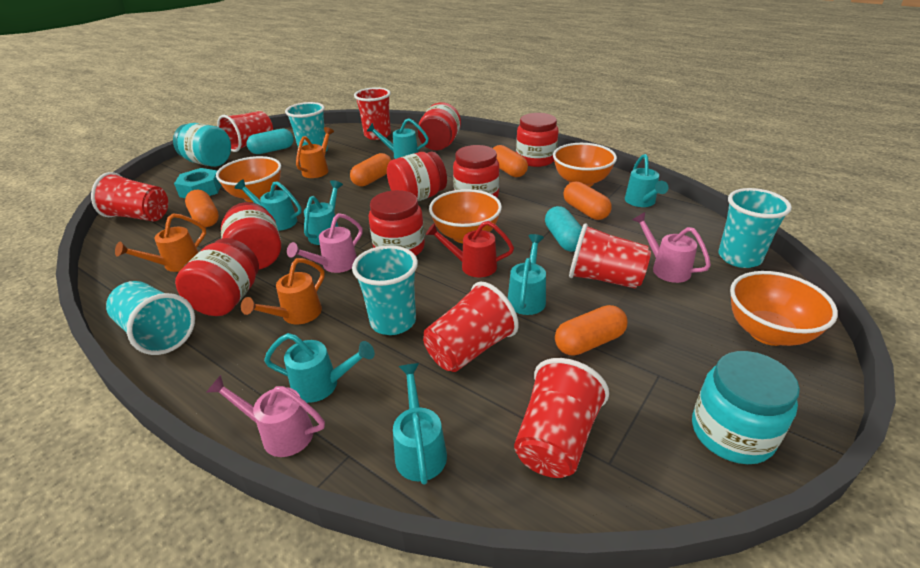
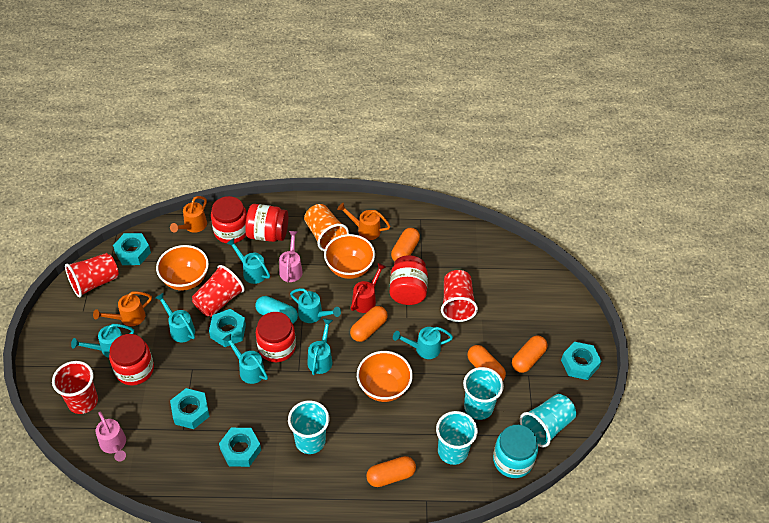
orange bowl: [216,156,281,202] [429,189,502,243] [553,143,617,187] [730,271,838,346] = 4 -> [156,245,209,291] [324,234,375,279] [357,351,413,402] = 3
orange cup: none = 0 -> [304,204,349,251] = 1
pink watering can: [206,375,325,457] [287,213,363,273] [632,212,711,283] = 3 -> [95,412,126,462] [279,231,303,282] = 2
red cup: [91,172,168,221] [217,111,273,152] [354,87,391,140] [423,282,519,372] [514,358,609,478] [569,223,651,289] = 6 -> [52,361,98,414] [65,253,119,298] [192,265,245,317] [441,270,478,322] = 4
red jar: [175,238,259,316] [221,202,281,270] [369,190,425,256] [387,151,447,201] [418,102,461,150] [453,145,499,197] [516,113,559,167] = 7 -> [109,334,154,385] [211,196,247,243] [245,204,288,242] [256,312,296,362] [390,255,428,305] = 5
turquoise capsule: [246,129,294,154] [545,206,582,252] = 2 -> [255,296,298,324] = 1
turquoise jar: [173,123,231,167] [692,351,800,464] = 2 -> [493,425,538,478] = 1
turquoise nut: [174,168,221,198] = 1 -> [113,233,151,265] [170,388,210,429] [209,309,246,347] [219,428,261,467] [561,342,601,380] = 5

